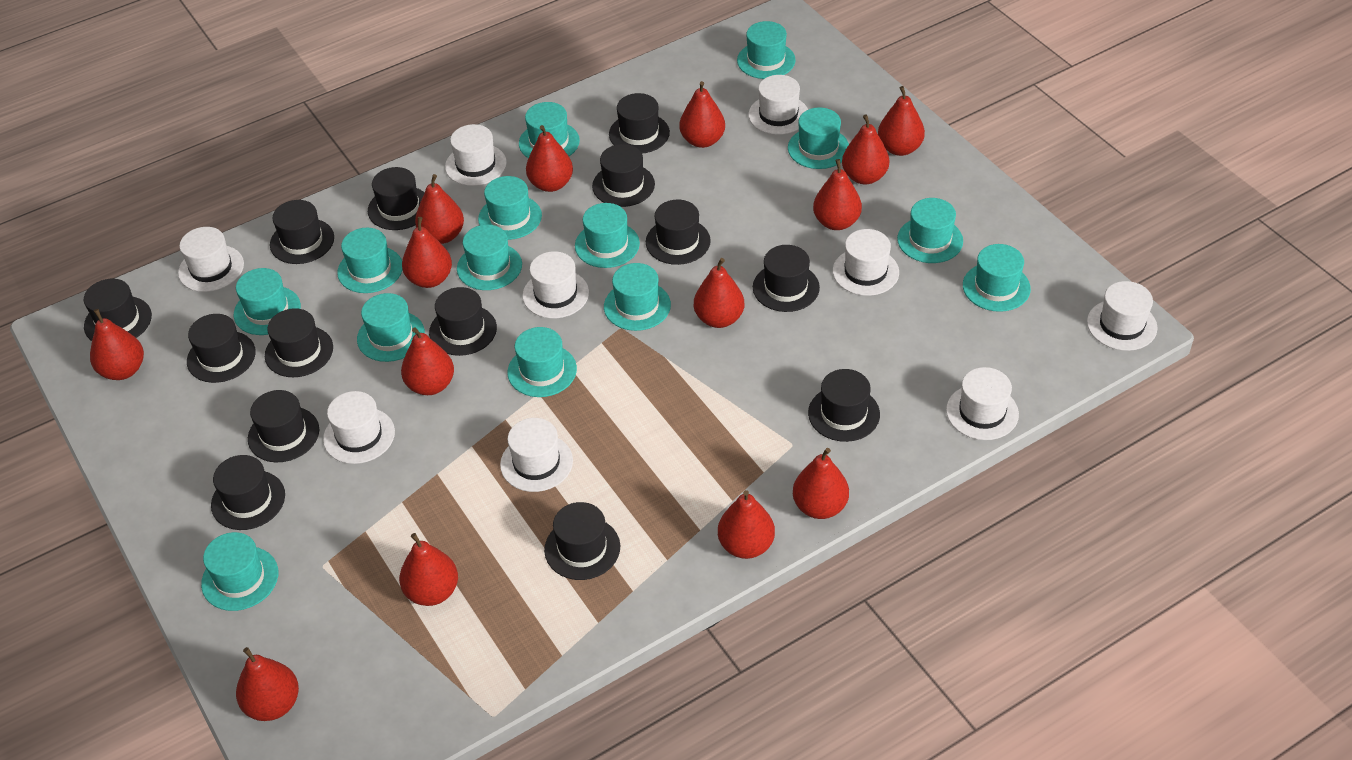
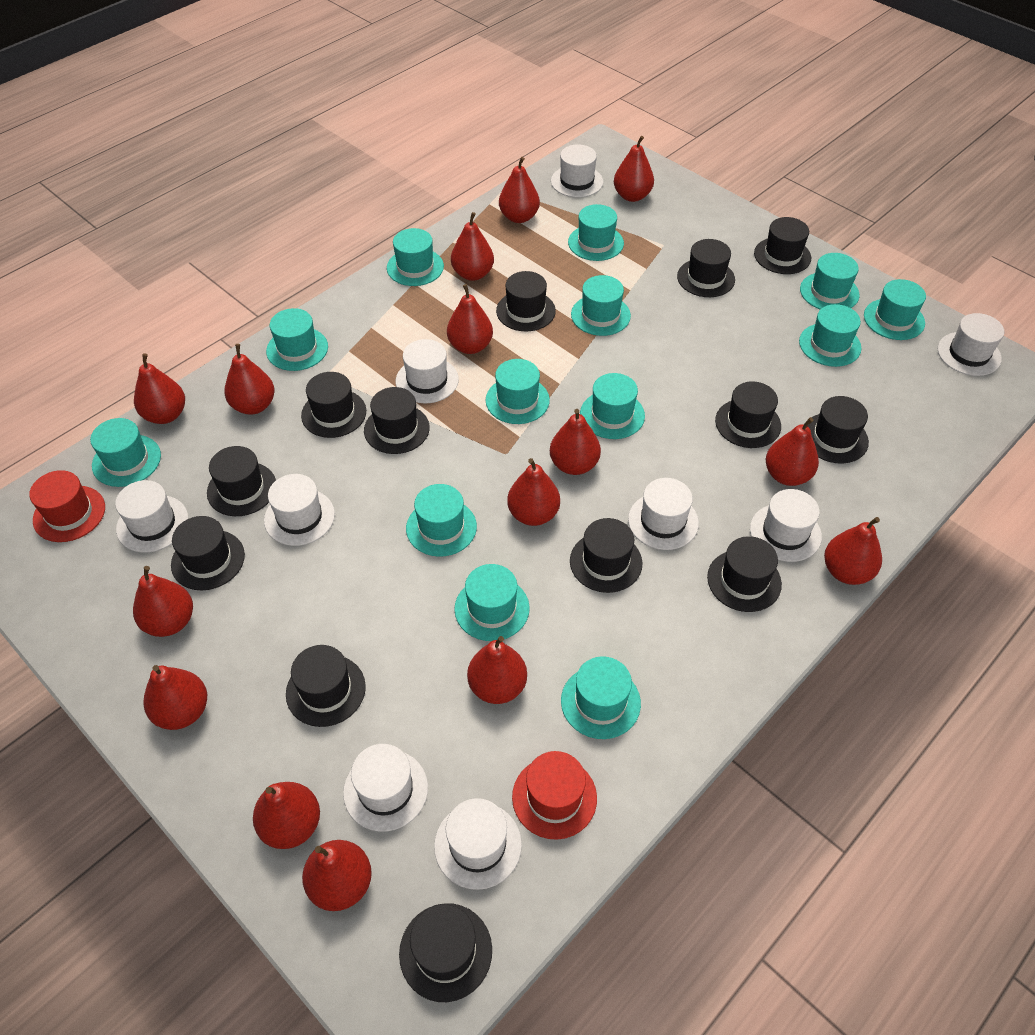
black hat: [84,279,152,341] [187,314,256,383] [211,455,285,530] [248,390,319,462] [265,308,333,377] [270,200,334,264] [368,167,425,230] [429,287,497,356] [544,502,620,580] [592,144,655,207] [609,93,670,154] [646,199,711,265] [753,245,820,312] [808,369,880,442] = 14 -> [171,516,245,590] [207,446,276,516] [286,645,366,727] [301,372,366,438] [364,387,430,454] [399,903,492,1002] [496,271,556,331] [570,518,642,593] [677,239,735,297] [707,536,782,612] [715,381,781,448] [754,217,811,274] [807,396,869,464] = 13
red hat: none = 0 -> [29,470,105,542] [512,751,597,840] = 2
red pear: [90,309,144,380] [236,647,299,721] [399,533,458,606] [401,327,454,395] [402,217,452,288] [415,174,464,244] [526,125,573,192] [679,81,725,148] [694,258,744,328] [718,490,775,559] [793,448,849,519] [813,159,862,230] [842,114,889,184] [878,86,925,156] = 14 -> [133,566,193,637] [134,353,185,424] [144,665,207,730] [224,344,275,415] [253,782,320,849] [302,840,372,911] [447,284,493,354] [451,212,494,281] [467,636,527,704] [499,157,540,223] [507,458,560,526] [550,409,601,475] [614,136,654,202] [766,417,819,486] [824,517,882,585] = 15
turquoise hat: [201,532,278,611] [234,268,301,335] [337,228,403,293] [357,293,425,362] [457,225,522,290] [478,176,542,240] [507,327,577,397] [519,102,580,158] [575,203,640,268] [604,263,671,331] [737,21,796,79] [788,107,849,169] [897,198,963,263] [963,244,1031,312] = 14 -> [90,418,161,487] [266,308,328,371] [387,228,444,286] [406,484,477,557] [454,564,530,641] [486,359,550,424] [561,656,641,739] [568,204,624,261] [571,275,631,336] [580,373,645,439] [799,304,862,367] [800,253,860,310] [864,279,926,340] = 13

